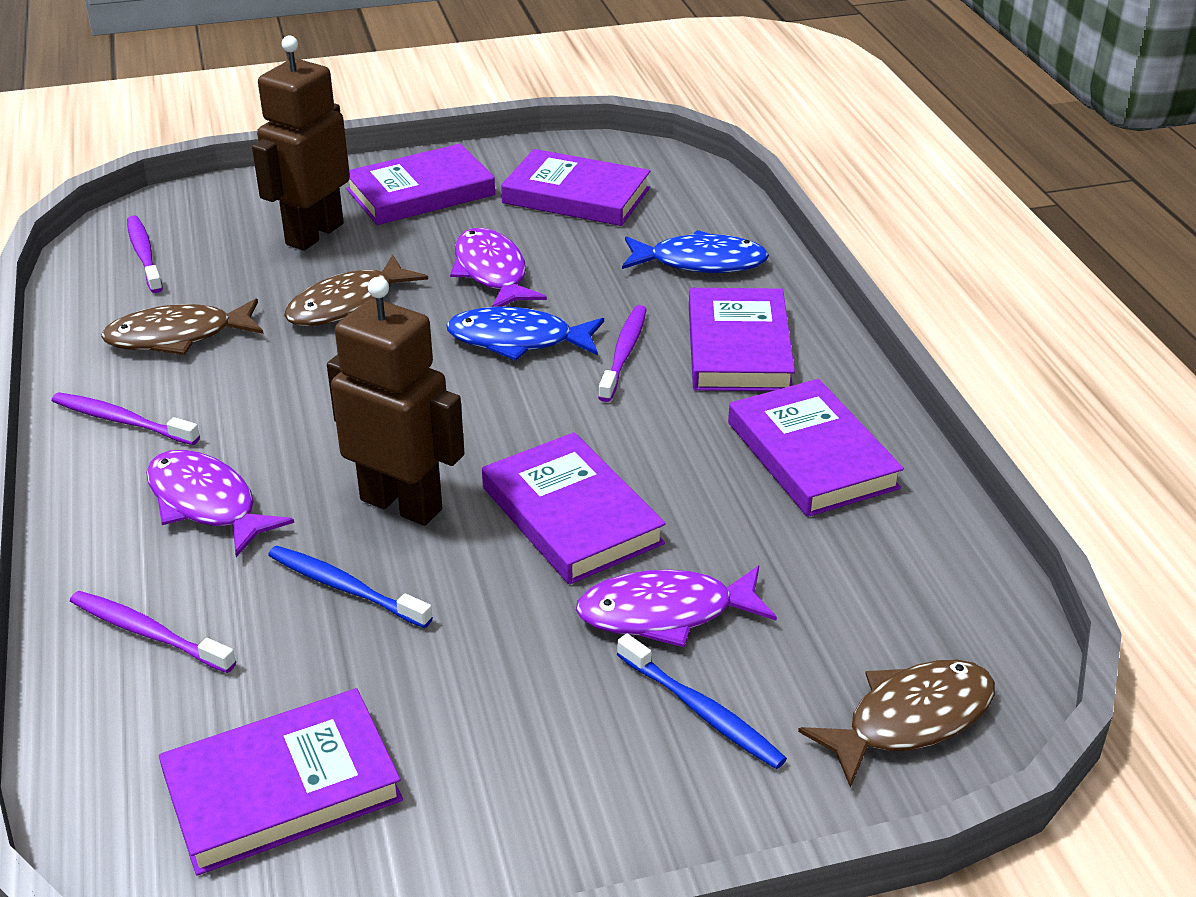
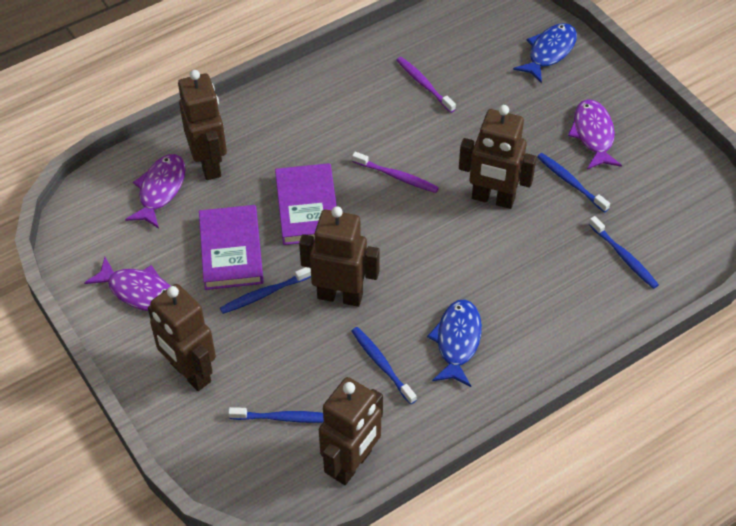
blue toothbrush: [268,546,433,628] [617,634,787,769] = 2 -> [220,267,311,314] [228,407,324,423] [352,327,417,404] [537,153,610,213] [589,216,659,289] = 5
brown fish: [101,298,264,355] [284,254,428,326] [798,660,995,788] = 3 -> none = 0
brown robot: [252,35,350,251] [327,277,464,526] = 2 -> [148,284,216,391] [178,70,227,180] [299,206,380,307] [319,377,383,485] [459,105,536,209] = 5
purple book: [159,688,403,876] [346,144,495,225] [482,432,666,585] [501,149,650,226] [689,288,795,391] [728,379,904,517] = 6 -> [199,205,264,290] [275,163,337,245] = 2
purple toothbrush: [52,392,200,445] [70,591,236,673] [127,215,163,293] [598,305,647,402] = 4 -> [352,152,439,193] [397,57,456,113] = 2

